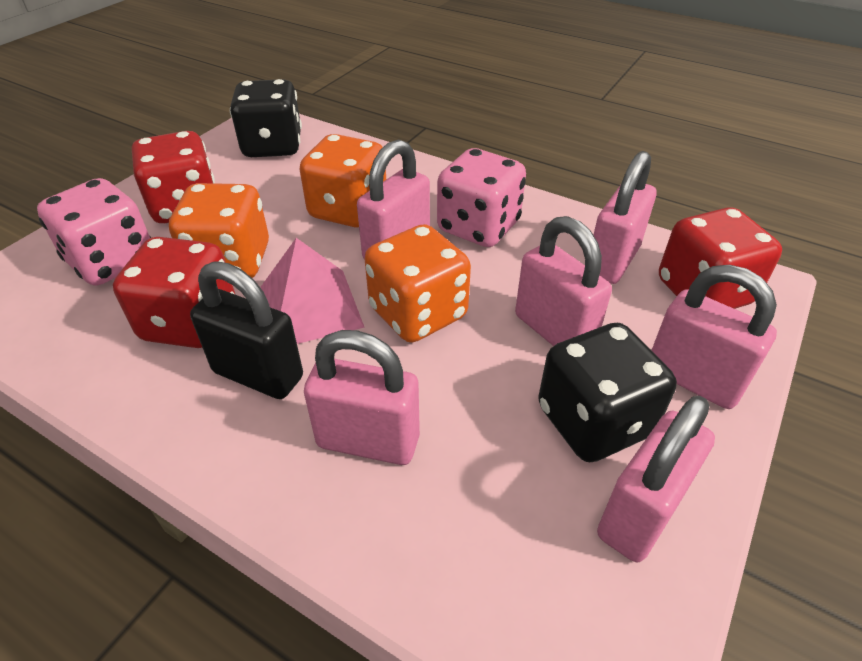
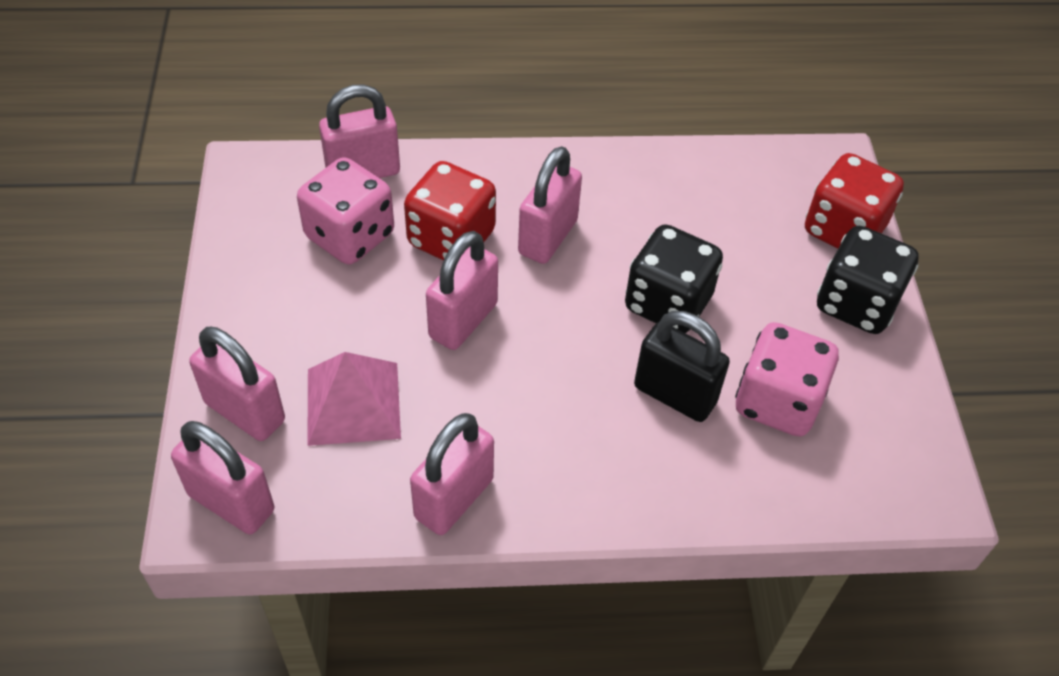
orange dice: [169,183,269,278] [300,134,386,227] [365,224,471,342] = 3 -> none = 0
red dice: [113,237,235,348] [132,131,215,223] [659,207,782,309] = 3 -> [404,161,496,261] [805,153,904,249] = 2

